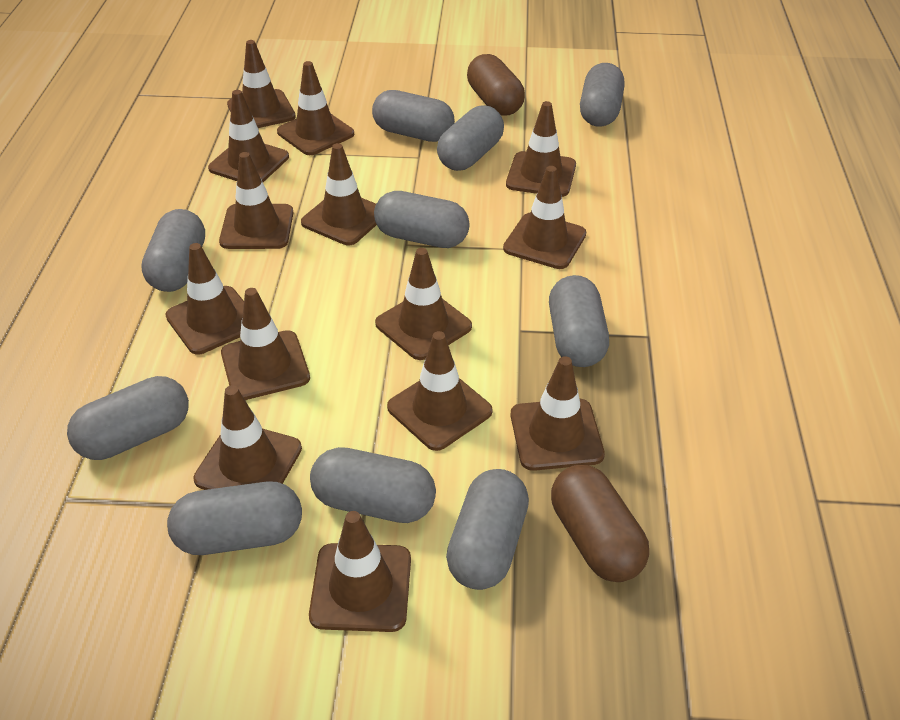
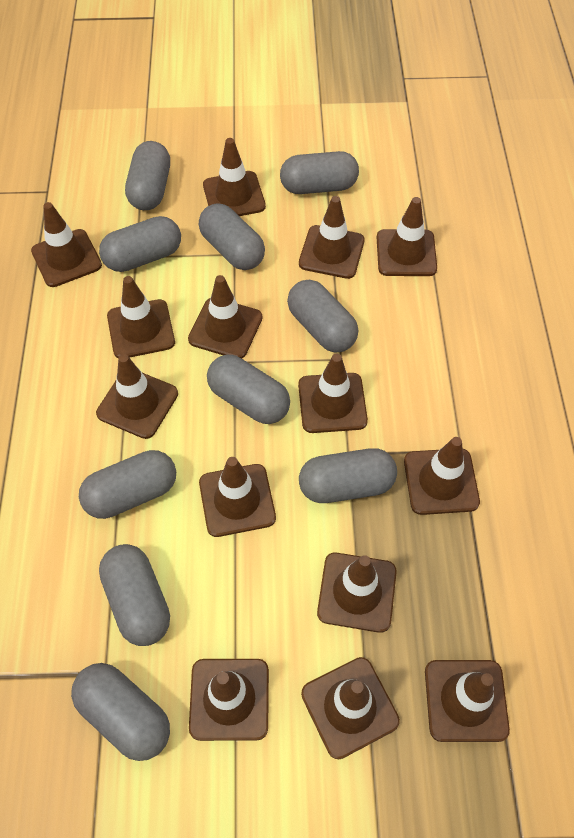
brown capsule: [467,54,525,116] [551,465,649,582] = 2 -> none = 0

